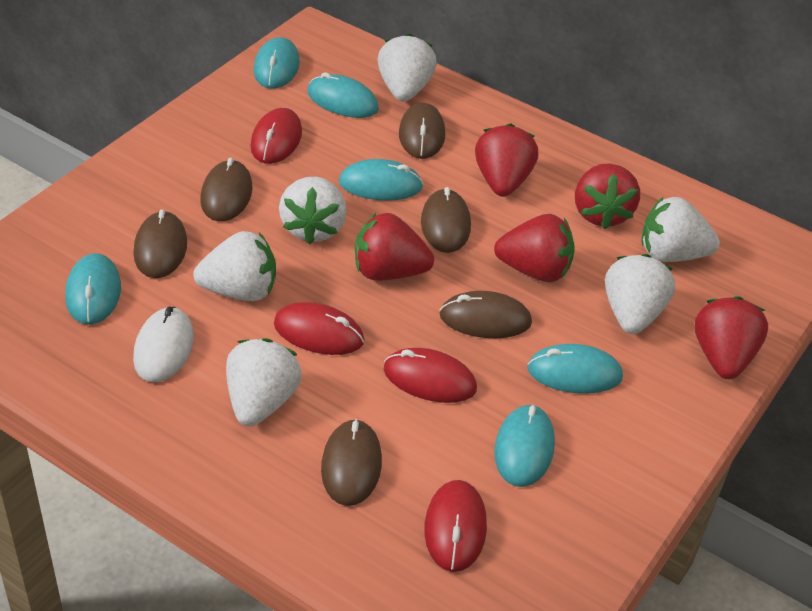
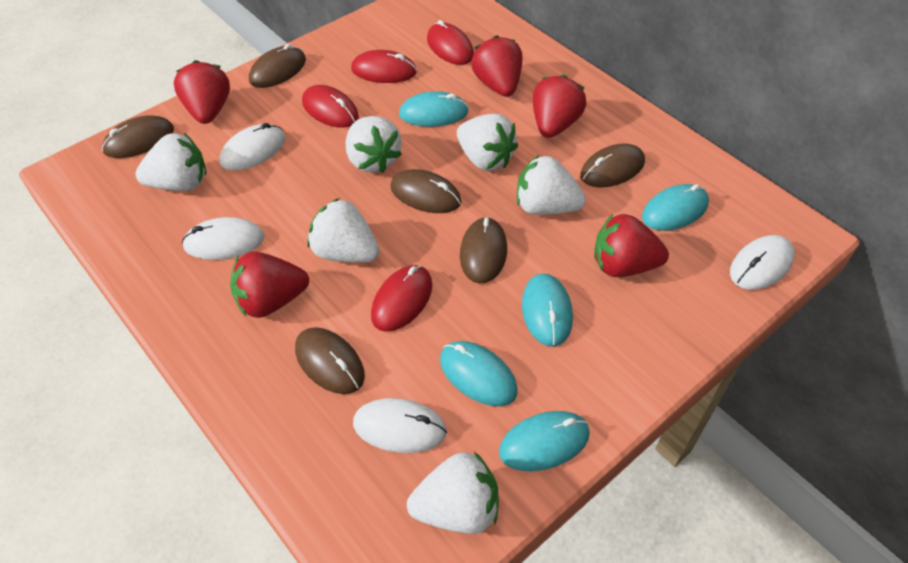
turquoise mouse: [65,253,121,325] [253,37,300,89] [307,72,379,118] [339,159,423,201] [494,404,555,487] [527,344,623,394] = 6 -> [399,91,469,127] [440,341,518,406] [499,411,590,471] [522,273,573,347] [642,184,709,231] = 5
white mouse: [133,307,194,382] = 1 -> [182,217,265,260] [220,123,285,171] [353,398,447,453] [730,235,795,290] = 4

